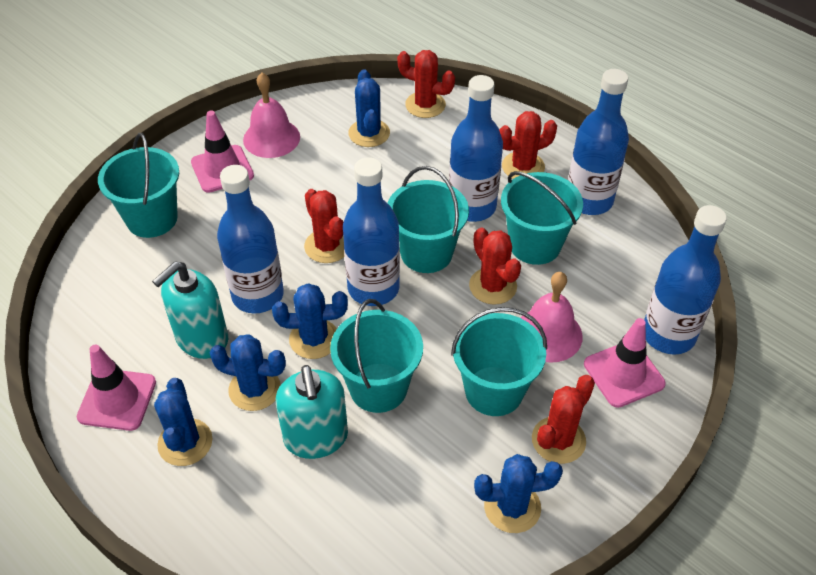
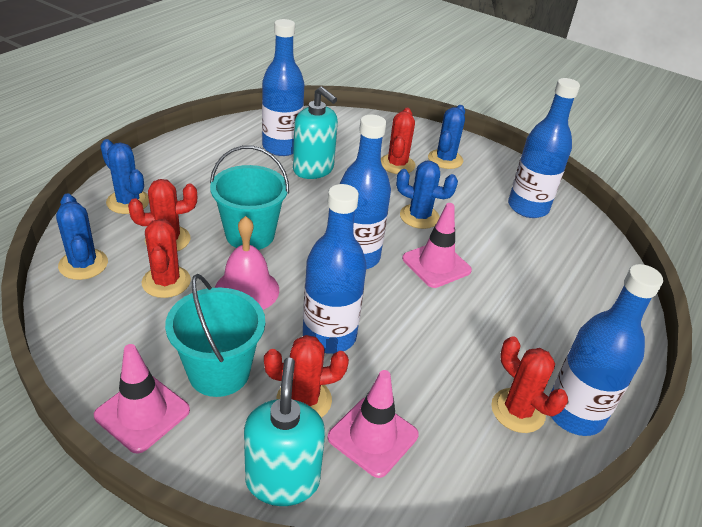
blue cactus: [154,378,213,466] [210,334,286,411] [272,283,348,359] [349,69,390,147] [474,454,563,533] = 5 -> [56,193,108,280] [101,139,149,214] [396,161,458,229] [428,105,465,169] = 4
pink bell: [243,73,300,158] [521,272,583,362] = 2 -> [215,216,279,310] = 1
turquoise bucket: [98,133,179,238] [330,299,423,413] [388,166,469,273] [451,307,547,416] [501,171,583,265] = 5 -> [165,274,265,397] [210,145,289,250] = 2

